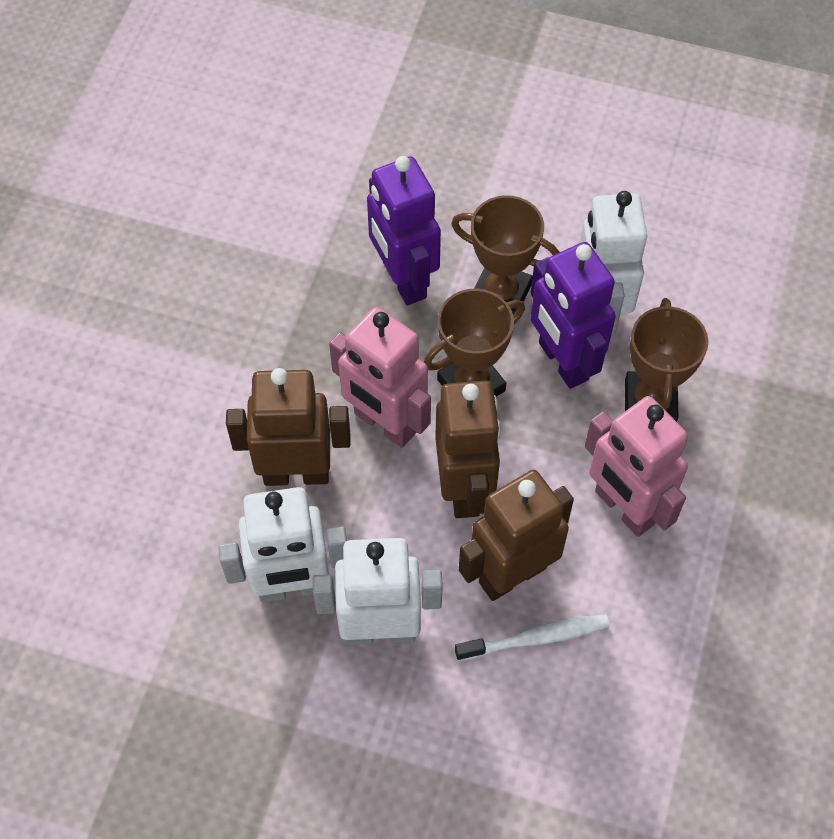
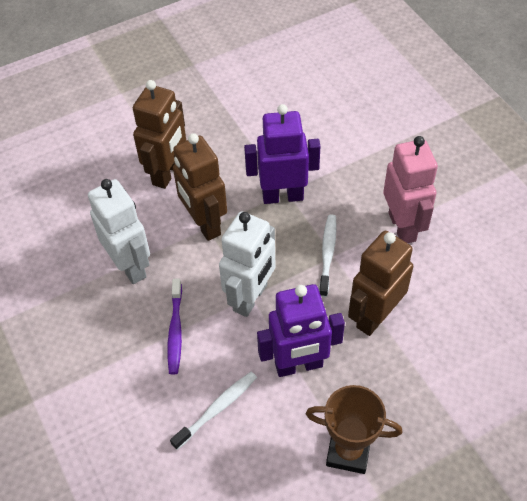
brown trophy: [424,289,525,397] [451,195,559,315] [625,298,708,422] = 3 -> [306,385,402,474] = 1
pink robot: [329,307,431,448] [585,396,688,537] = 2 -> [383,136,438,243] = 1
purple toothbrush: none = 0 -> [168,279,182,374] = 1
white robot: [219,487,347,602] [313,538,443,645] [580,191,647,337] = 3 -> [88,179,150,284] [219,211,276,317] = 2
white toothbrush: [455,614,610,661] = 1 -> [170,372,257,450] [319,215,337,297] = 2

